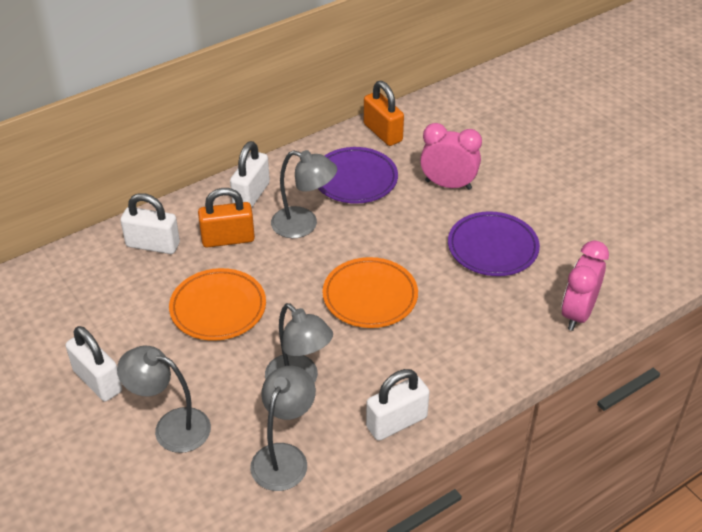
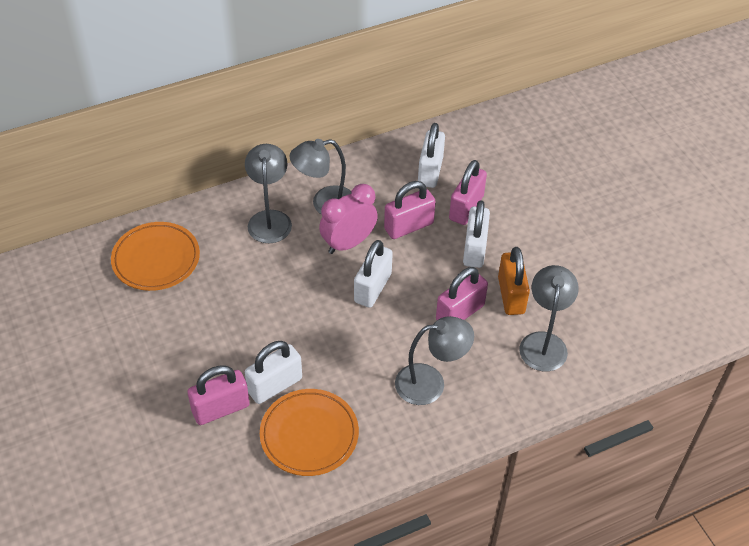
orange padlock: [198,188,255,248] [364,81,404,146] = 2 -> [498,247,530,315] = 1
pink clock: [420,123,482,190] [561,240,609,331] = 2 -> [319,184,378,254] = 1
pink padlock: none = 0 -> [188,366,250,425] [384,181,436,239] [436,267,488,320] [449,160,487,225] = 4
purple plate: [318,147,398,204] [448,211,540,276] = 2 -> none = 0

